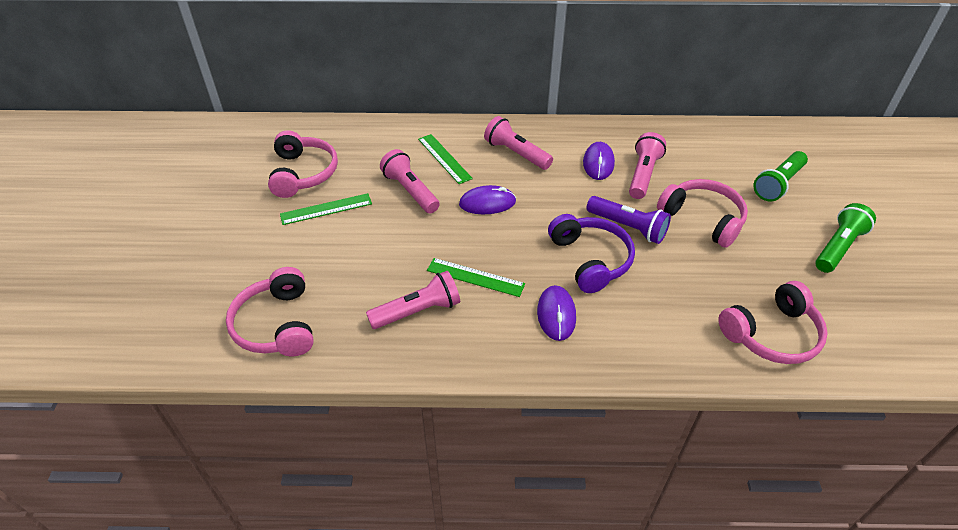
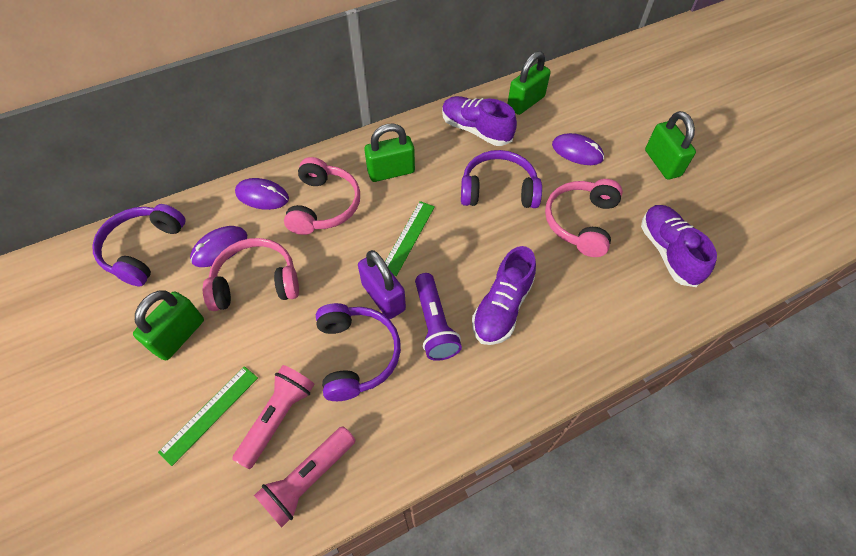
green flashlight: [753,151,808,201] [815,203,876,273] = 2 -> none = 0
green padlock: none = 0 -> [133,290,204,361] [364,123,415,182] [507,51,551,115] [645,111,696,179] = 4
green ruler: [280,193,372,225] [418,134,473,184] [427,258,525,297] = 3 -> [158,366,258,466] [385,201,435,276] = 2
pink flashlight: [366,271,460,329] [380,149,440,213] [484,116,553,170] [629,132,666,199] = 4 -> [232,365,315,469] [254,426,355,528] = 2
pink headphones: [226,267,314,356] [268,130,338,198] [657,179,748,248] [719,281,828,364] = 4 -> [203,238,299,311] [284,157,360,235] [545,179,623,257] = 3
purple headphones: [548,214,635,293] = 1 -> [92,204,185,287] [316,303,401,401] [461,150,542,208] = 3
purple padlock: none = 0 -> [358,250,406,319] = 1
purple shoe: none = 0 -> [442,96,517,146] [472,246,536,345] [641,205,717,287] = 3

